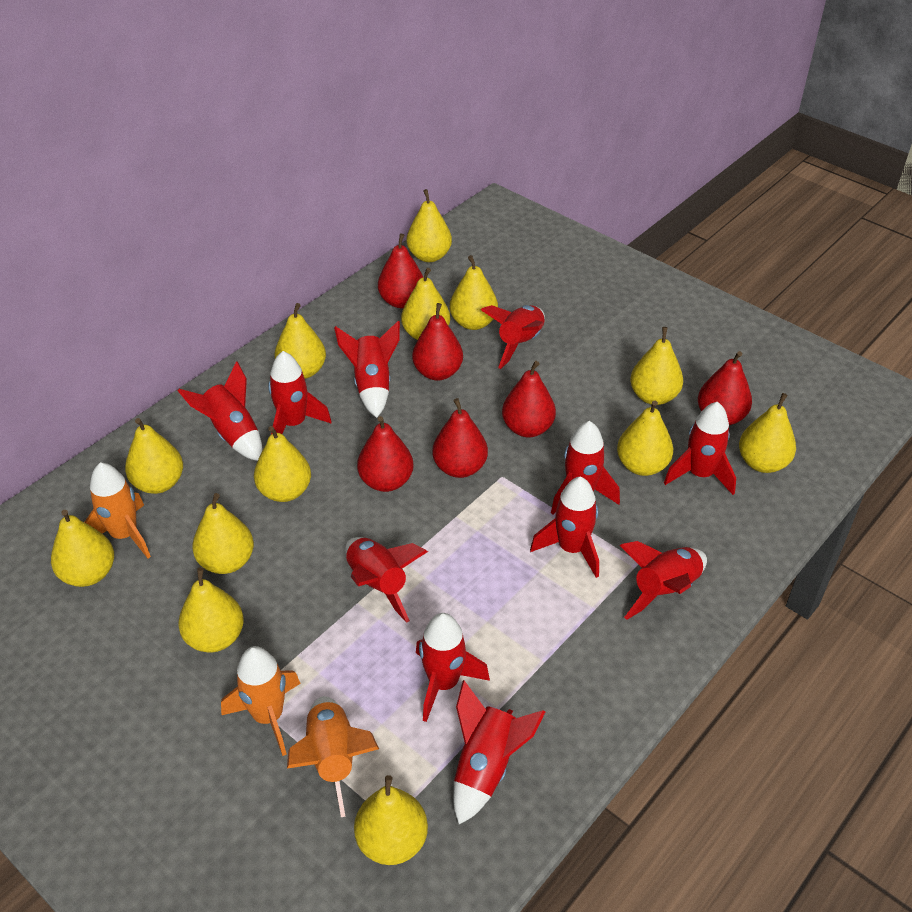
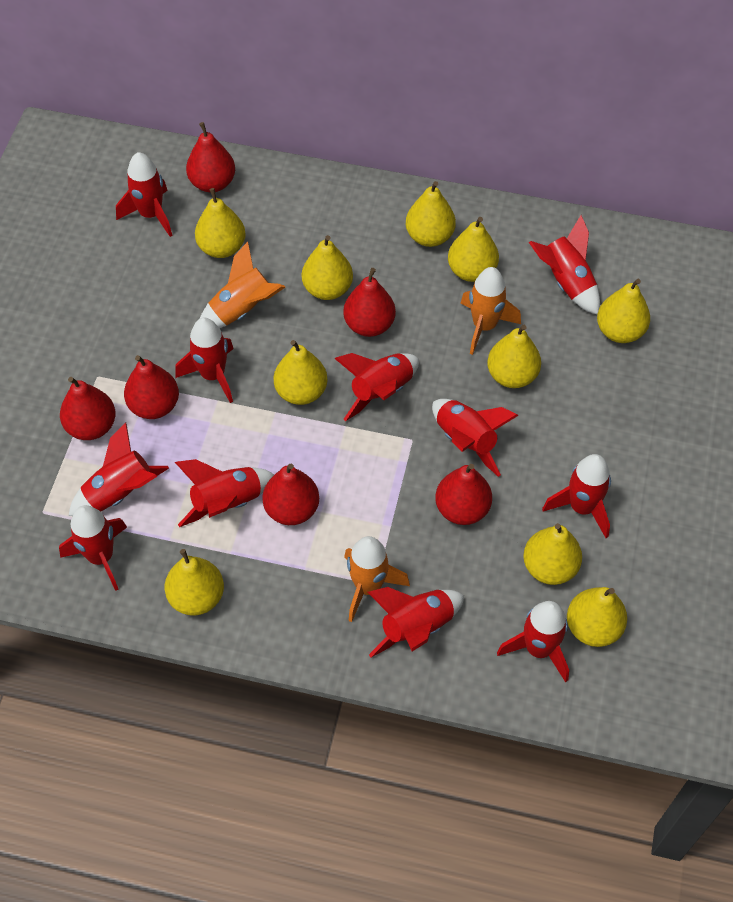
yellow pear: [51,510,114,587] [125,418,183,494] [178,567,244,652] [192,493,254,574] [254,426,311,502] [275,303,326,379] [354,775,428,865] [401,268,450,340] [407,189,452,262] [450,255,498,330] [617,401,673,476] [630,327,683,405] [739,393,796,473] = 13 -> [165,549,224,616] [195,188,246,258] [274,340,328,405] [302,235,353,300] [406,181,456,247] [448,217,499,282] [487,325,541,388] [523,523,582,585] [567,587,627,647] [597,279,650,343] = 10

